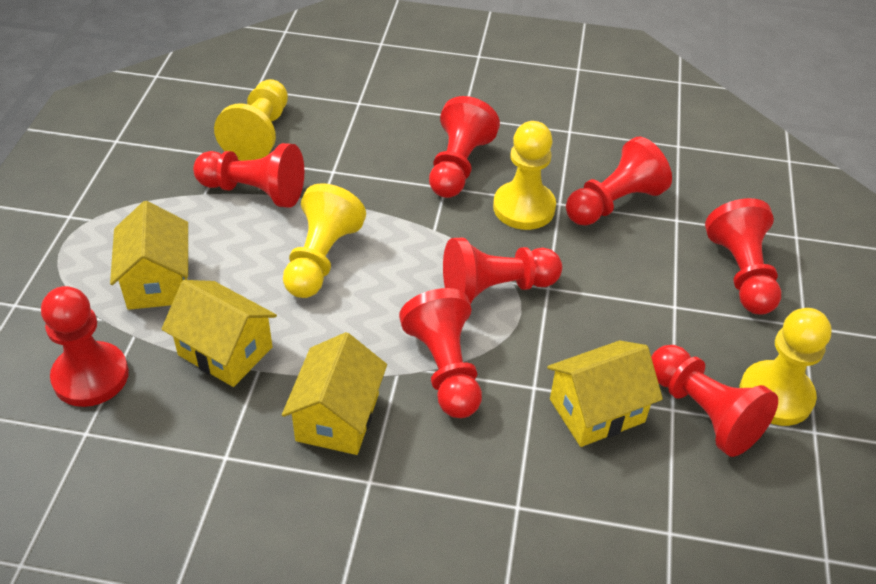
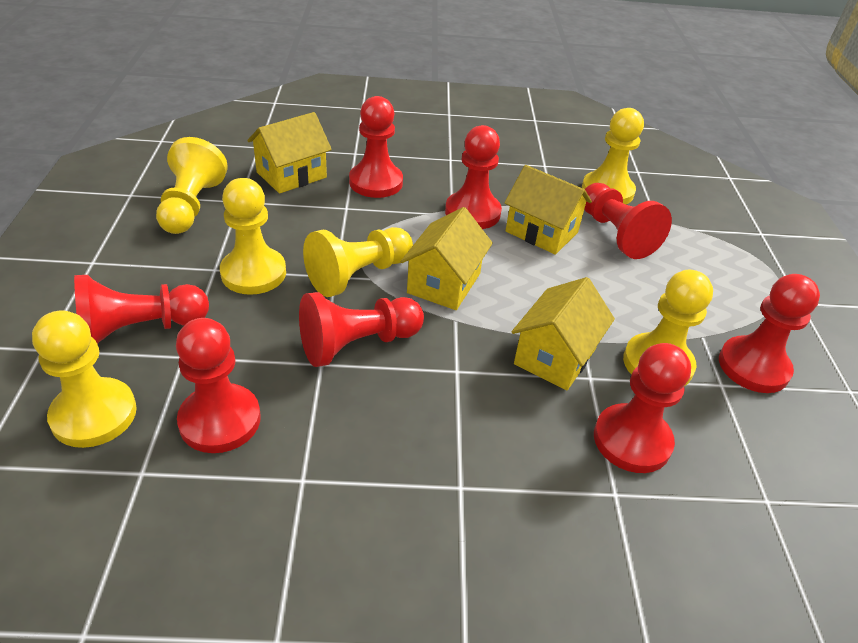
yellow pawn: [214,79,288,161] [283,183,366,298] [493,121,556,230] [739,308,832,426] = 4 -> [32,310,137,448] [156,137,228,234] [220,178,286,295] [303,227,413,297] [582,108,644,204] [623,269,713,386] = 6

